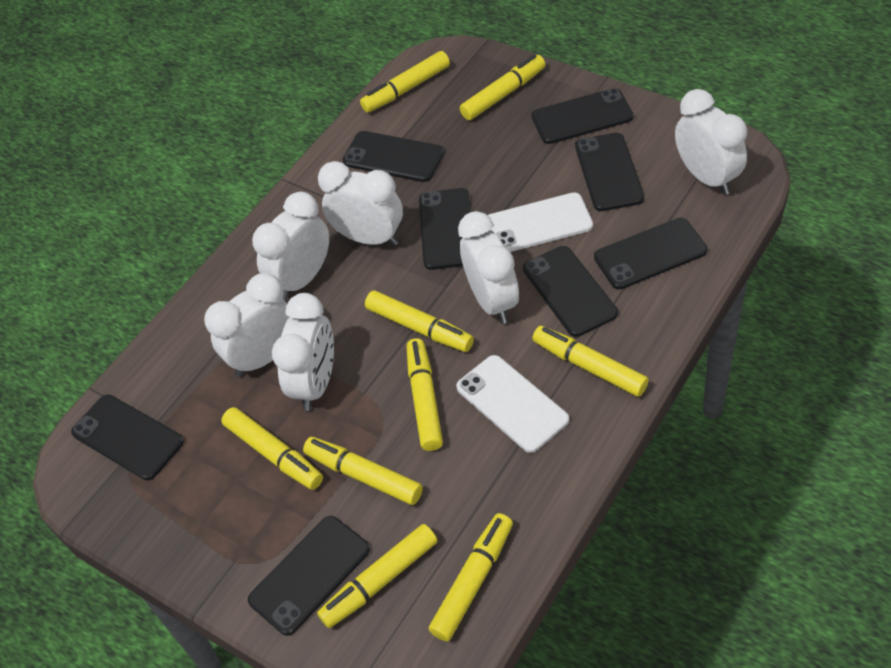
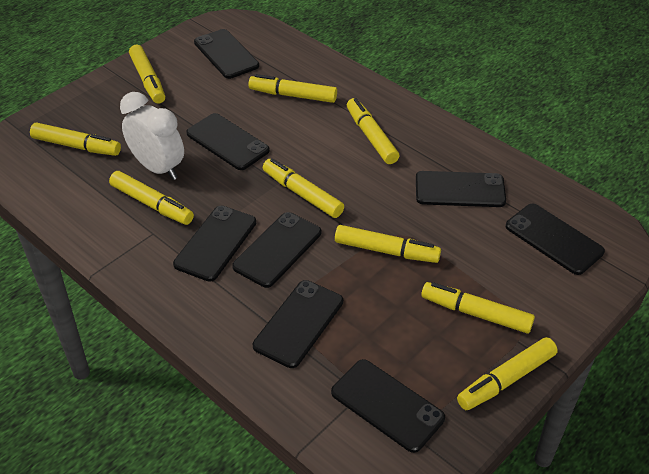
white clock: [204,273,289,377] [252,192,329,300] [272,293,334,411] [318,161,403,246] [458,211,519,324] [675,89,747,195] = 6 -> [120,92,184,180] = 1
white phone: [456,355,569,453] [488,192,593,252] = 2 -> none = 0

